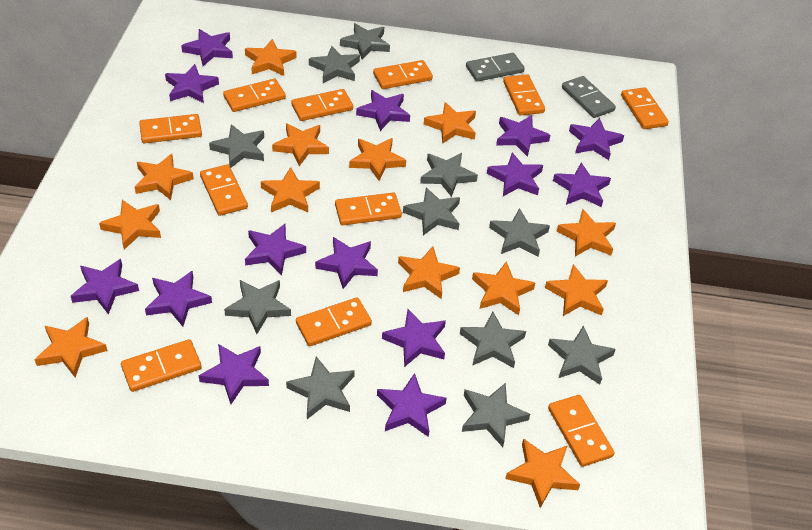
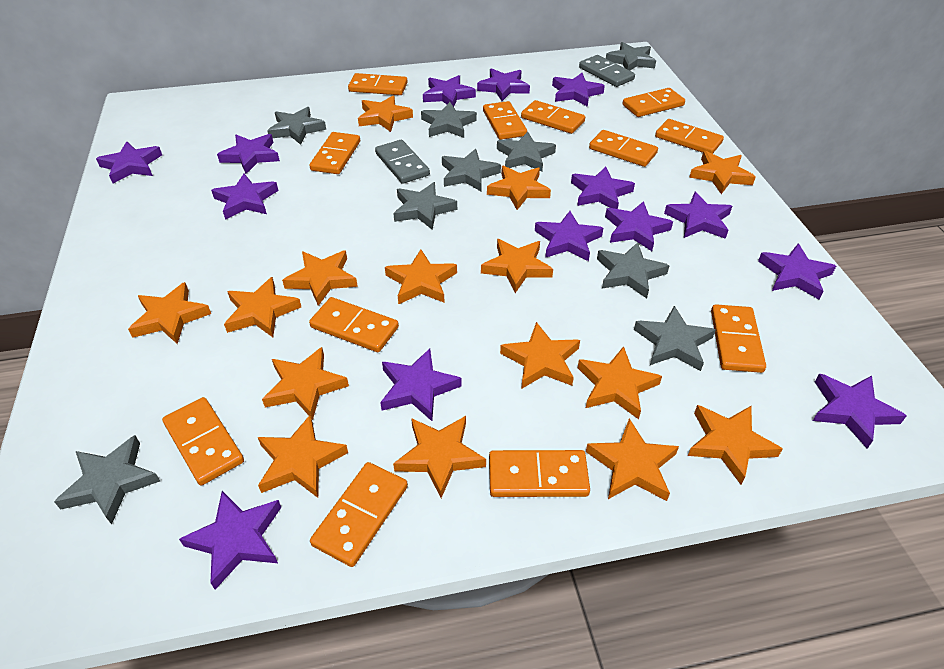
grey star: [209,124,264,168] [224,280,291,334] [286,357,355,419] [309,46,360,83] [340,23,390,60] [403,187,460,235] [420,153,478,197] [460,311,526,368] [462,383,530,447] [489,208,550,257] [548,325,616,385] = 11 -> [54,435,160,525] [267,107,326,145] [393,182,457,230] [421,102,477,138] [442,149,501,191] [497,132,556,172] [597,243,670,298] [606,42,656,71] [634,306,716,371] = 9
orange domino: [121,339,202,392] [139,114,202,143] [200,164,248,216] [223,79,286,112] [291,89,353,121] [296,298,372,346] [335,192,402,225] [373,60,433,89] [503,74,545,115] [548,395,614,467] [621,87,669,129] = 11 -> [162,397,244,486] [309,132,360,174] [309,297,399,352] [310,462,408,567] [348,73,407,95] [483,101,527,140] [489,450,590,497] [521,100,585,134] [589,130,658,167] [622,88,685,117] [655,119,724,154] [711,304,766,373] = 12
orange star: [34,317,107,377] [99,200,161,250] [135,154,194,200] [245,39,297,76] [261,167,320,213] [272,123,329,166] [349,138,406,181] [398,246,460,299] [424,102,476,144] [472,261,535,315] [505,439,580,508] [545,264,608,316] [557,209,616,257] = 13 -> [128,282,211,344] [224,277,301,337] [258,415,348,498] [262,347,349,420] [282,250,358,306] [358,95,413,132] [385,249,457,305] [393,416,486,498] [481,239,553,293] [487,166,551,210] [500,322,580,389] [578,346,662,419] [586,419,679,501] [688,405,783,484] [689,151,756,194] = 15

